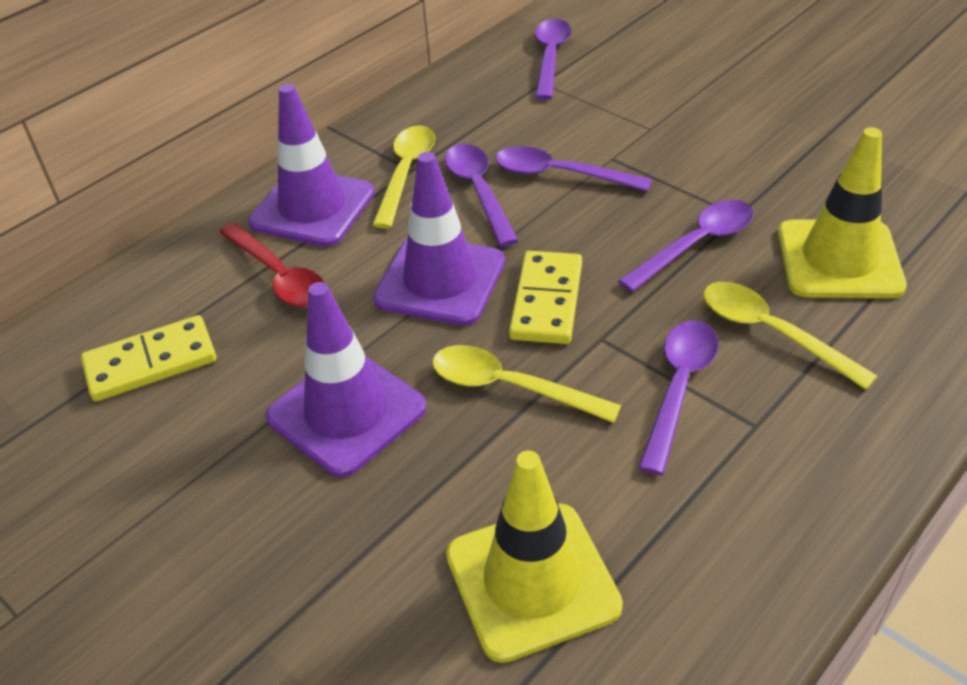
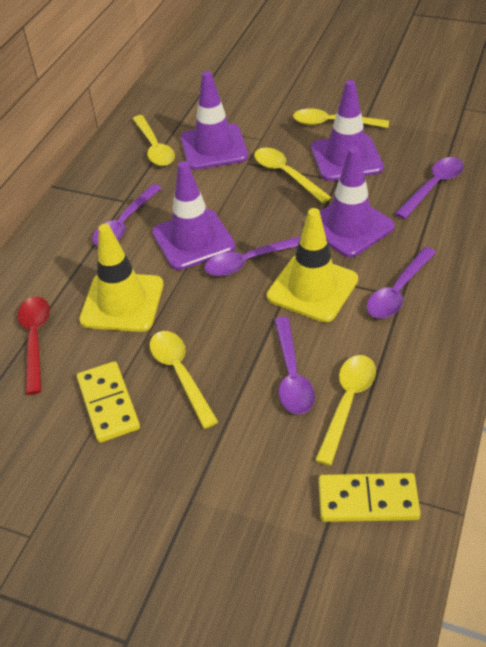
purple traffic cone: [248,84,375,247] [266,282,427,477] [373,152,505,326] = 3 -> [152,161,236,270] [181,71,248,170] [311,80,384,181] [320,147,395,257] = 4
yellow spoon: [372,125,436,229] [432,345,621,423] [703,282,878,390] = 3 -> [133,115,175,166] [150,331,218,429] [254,147,331,203] [293,109,389,128] [315,355,376,466] = 5

